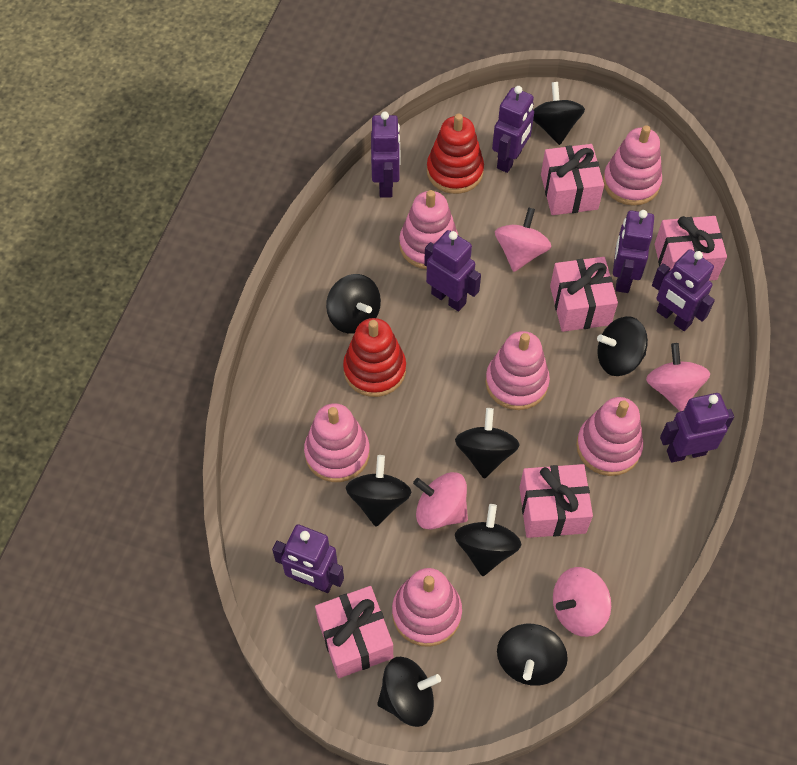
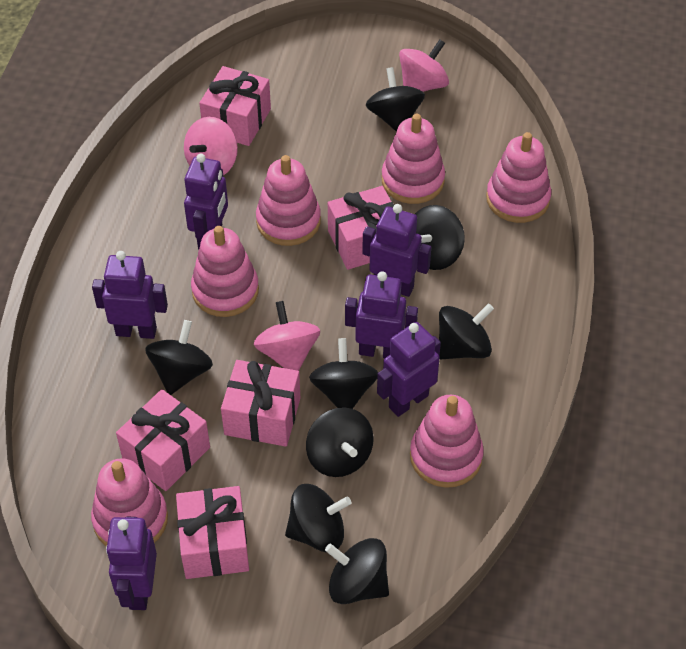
pink spinning top: [413,472,468,530] [495,207,551,272] [553,567,611,637] [646,343,710,411] = 4 -> [184,117,238,175] [254,301,320,371] [399,39,449,92] = 3
purple robot: [272,524,344,593] [371,112,400,198] [424,230,481,312] [492,86,534,173] [613,210,654,293] [652,249,715,331] [660,393,734,463] = 7 -> [92,251,168,339] [106,517,157,610] [184,153,228,249] [345,271,418,359] [362,204,431,297] [377,322,441,417] = 6
red stacking toy: [343,318,406,397] [427,114,484,194] = 2 -> none = 0

